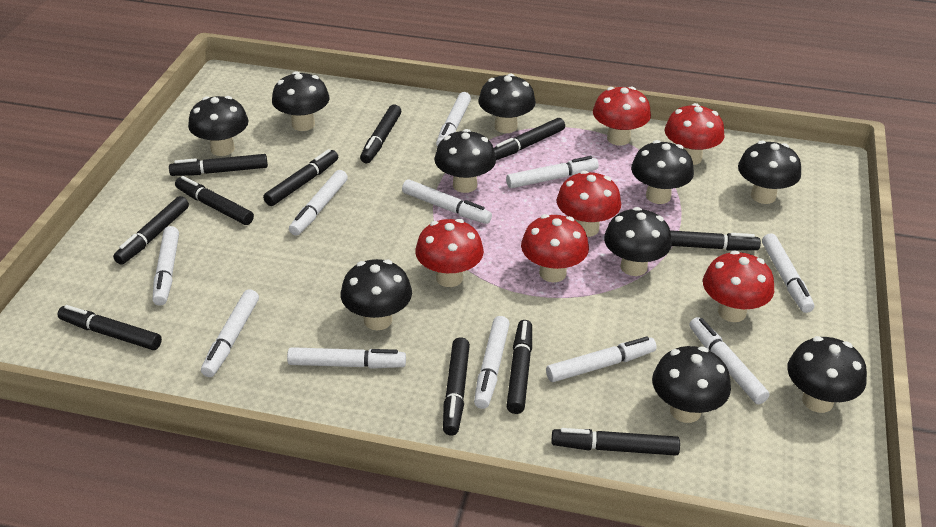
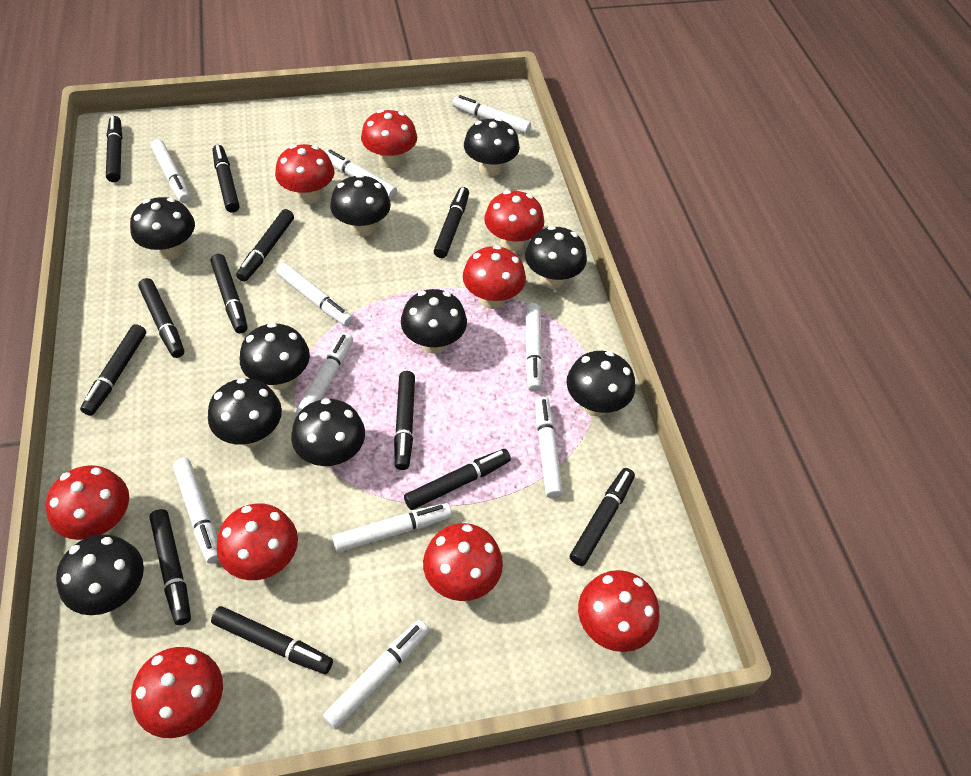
black marker: [58,305,162,350] [113,196,189,265] [169,154,268,176] [175,176,254,225] [263,149,338,206] [360,104,401,163] [443,337,470,436] [494,118,565,160] [507,320,532,414] [551,428,680,456] [670,230,761,250] = 11 -> [80,324,146,416] [106,116,122,182] [138,278,184,358] [149,509,191,625] [210,254,248,333] [211,606,333,674] [213,145,239,213] [236,209,294,282] [394,371,415,470] [404,449,511,510] [434,187,469,258] [570,468,635,566] = 12
red mushroom: [415,219,484,287] [521,214,589,282] [557,170,621,237] [593,86,651,146] [665,103,725,165] [703,250,774,322] = 6 -> [46,465,129,540] [131,647,223,738] [217,503,298,580] [275,144,335,204] [361,109,417,168] [423,523,503,601] [463,245,526,309] [484,190,544,251] [578,570,660,652] = 9
white marker: [153,226,179,306] [201,289,259,377] [287,347,406,369] [289,170,348,236] [402,180,492,224] [436,92,471,147] [474,316,510,409] [506,156,599,188] [546,337,657,382] [689,317,769,404] [762,233,814,313] = 11 -> [151,139,191,203] [173,458,219,563] [276,263,353,326] [295,333,353,417] [323,620,429,730] [325,150,397,199] [332,503,452,552] [452,95,531,134] [525,303,543,392] [535,397,563,499] = 10

